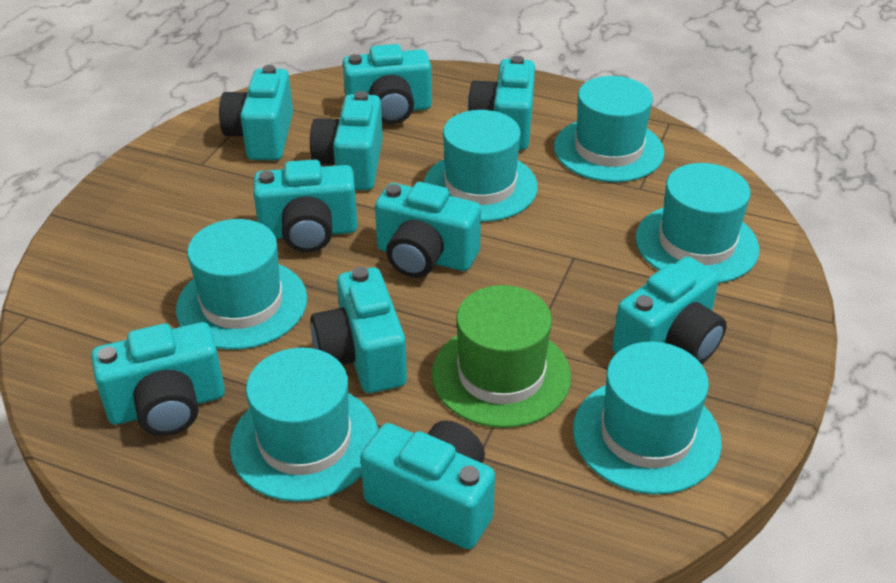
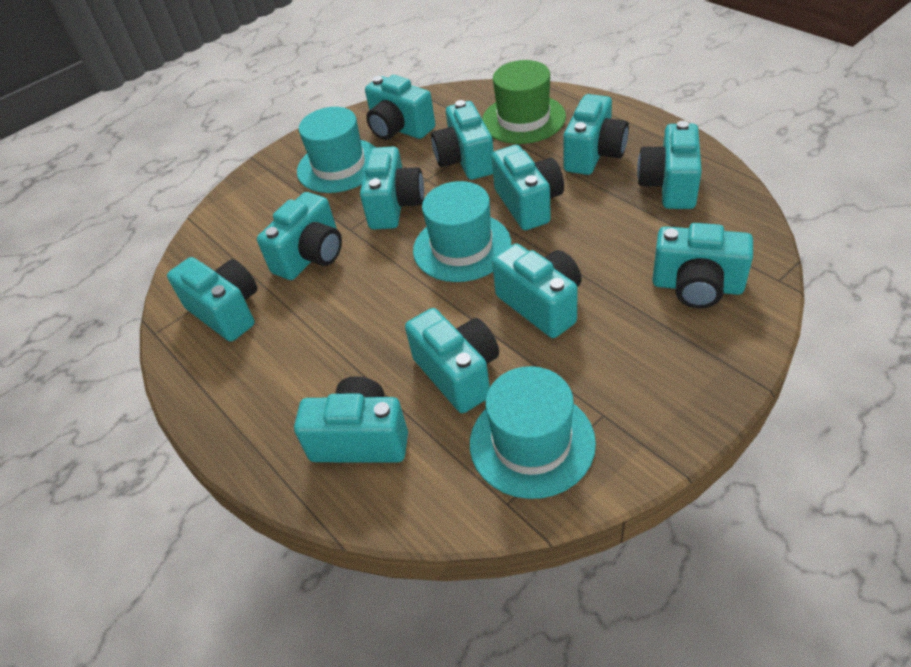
turquoise camera: [91,322,225,436] [219,65,293,160] [253,160,358,252] [310,91,383,190] [311,267,407,393] [343,44,432,124] [360,420,495,549] [375,182,481,278] [468,56,535,150] [612,256,727,364] = 10 -> [167,257,257,342] [257,192,342,280] [294,376,408,463] [360,147,424,230] [365,75,435,140] [405,308,499,413] [431,100,494,180] [491,145,564,230] [492,243,582,338] [563,94,629,175] [637,121,702,209] [652,223,753,308] = 12
turquoise hat: [176,219,307,350] [230,347,378,502] [424,110,538,222] [554,76,664,182] [573,342,722,495] [636,163,759,283] = 6 -> [297,107,376,193] [413,181,511,282] [470,366,596,499] = 3

